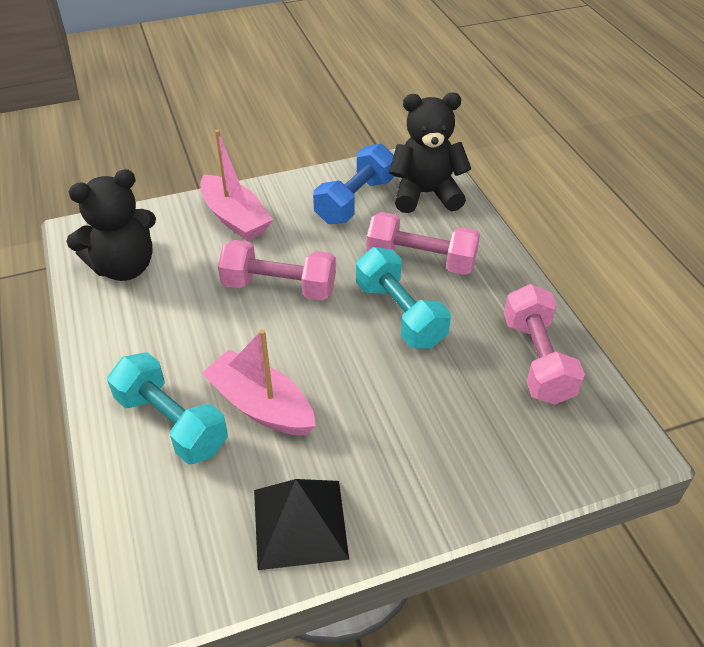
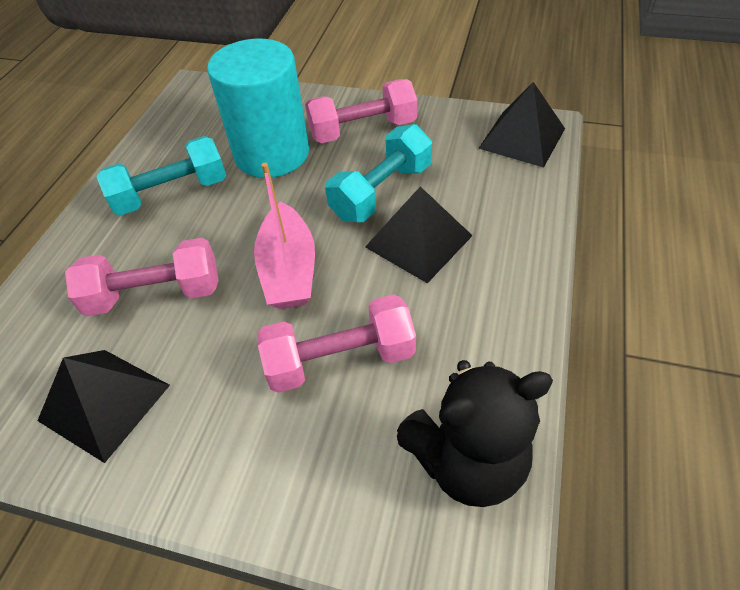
black pyramid: [254,479,349,570] = 1 -> [38,350,170,463] [365,186,473,283] [478,82,565,168] = 3
black teddy bear: [66,169,156,281] [389,93,471,213] = 2 -> [397,360,553,507] = 1
blue dumbbell: [313,143,395,224] = 1 -> none = 0
pink boat: [200,130,273,241] [202,329,316,435] = 2 -> [254,163,315,309] = 1
turquoise cylinder: none = 0 -> [207,39,309,178] = 1

